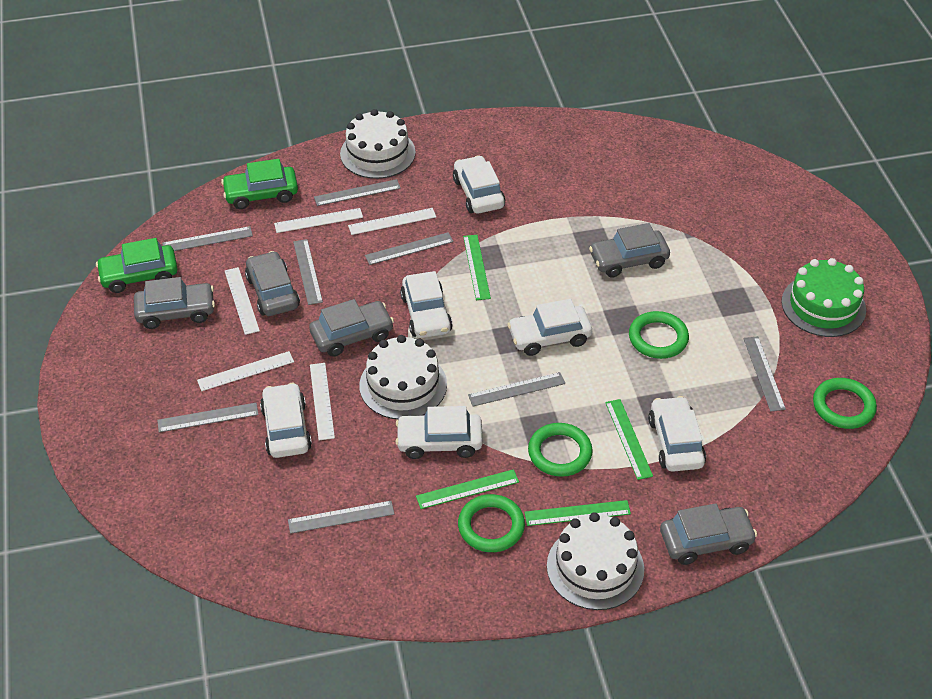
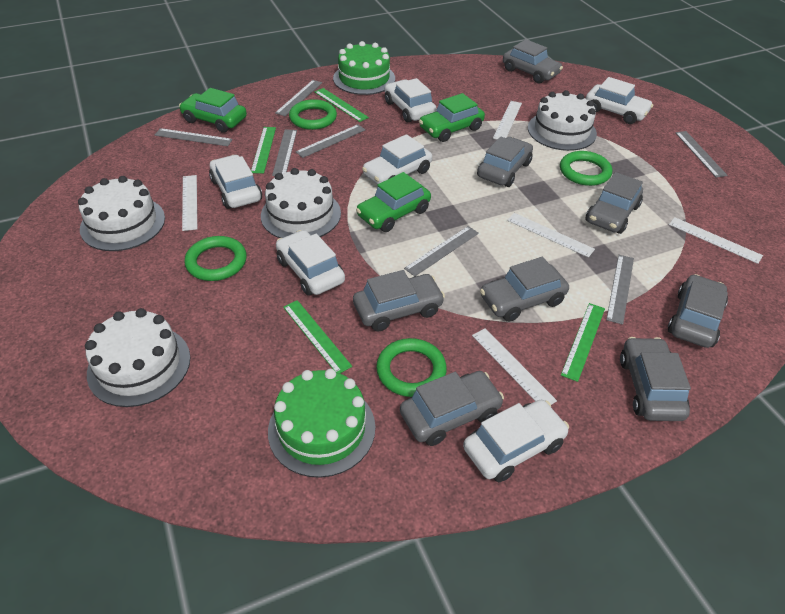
green cake: [781,258,866,337] = 1 -> [268,369,375,478] [333,41,395,95] = 2
green car: [96,238,178,293] [221,159,298,209] = 2 -> [179,88,247,133] [356,172,431,232] [419,93,485,142] = 3
grey car: [134,277,215,329] [245,251,300,316] [309,299,394,357] [589,223,670,278] [660,503,757,565] = 5 -> [353,270,445,331] [400,371,504,446] [477,136,533,187] [480,257,569,322] [503,39,563,83] [586,172,643,234] [620,337,691,421] [668,274,728,348] = 8
grey ruler: [157,403,259,433] [162,226,253,251] [288,501,394,534] [293,239,323,305] [314,179,401,206] [365,232,454,265] [468,372,565,406] [743,336,786,412] = 8 -> [155,128,233,146] [272,129,297,176] [275,80,322,116] [296,125,365,158] [404,226,479,276] [606,255,634,325] [675,131,728,177] = 7
white cake: [340,109,416,179] [359,335,447,420] [547,512,644,610] = 3 -> [78,176,165,251] [85,308,191,407] [261,168,341,238] [528,90,597,151] = 4

